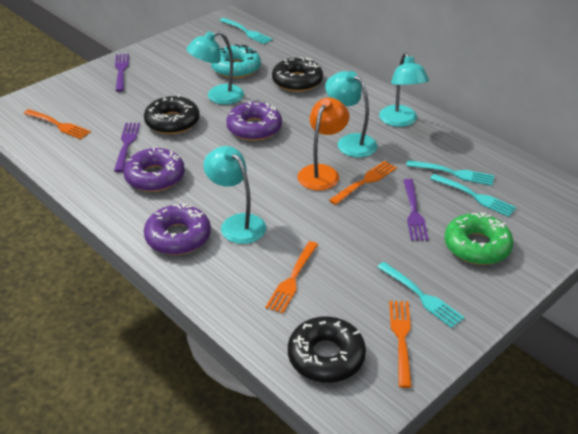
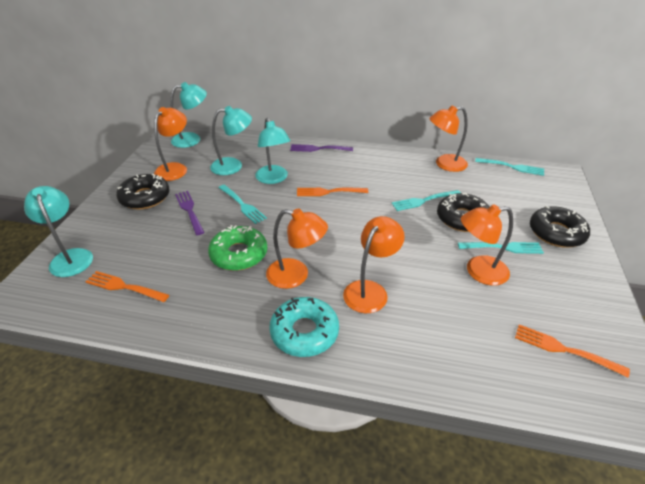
orange fork: [24,109,91,139] [265,241,318,314] [329,161,397,205] [389,301,412,388] = 4 -> [86,271,169,302] [297,187,368,196] [515,324,630,377] = 3
orange lamp: [297,98,349,191] = 1 -> [154,107,187,181] [266,208,328,289] [343,216,405,313] [429,105,468,172] [461,204,513,286] = 5
purple donut: [123,147,185,192] [144,203,211,255] [226,102,282,141] = 3 -> none = 0
purple fork: [114,123,140,172] [115,54,129,92] [403,179,429,241] = 3 -> [175,191,205,235] [290,144,353,152] = 2

